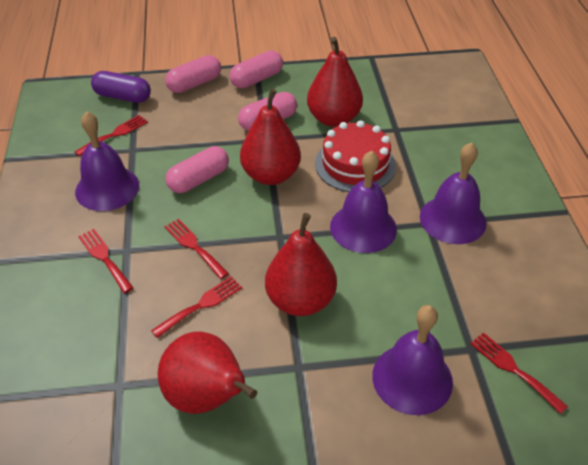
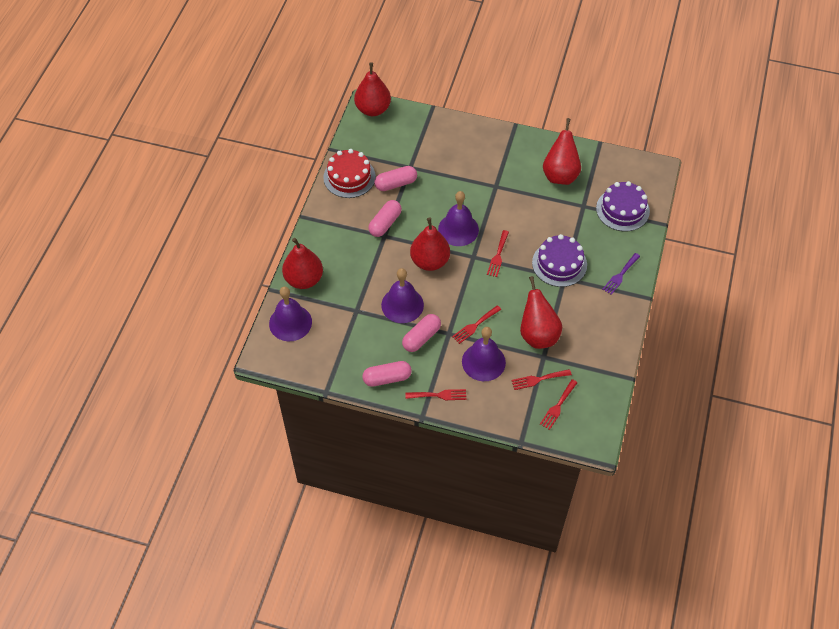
purple cake: none = 0 -> [532,234,587,287] [596,181,650,231] = 2
purple capsule: [91,71,151,103] = 1 -> none = 0
purple fork: none = 0 -> [602,253,640,295] = 1
red pear: [158,332,257,414] [240,89,301,185] [265,213,337,316] [307,37,363,127] = 4 -> [282,238,323,289] [354,62,391,116] [410,217,450,271] [520,276,562,349] [543,118,581,185] = 5

